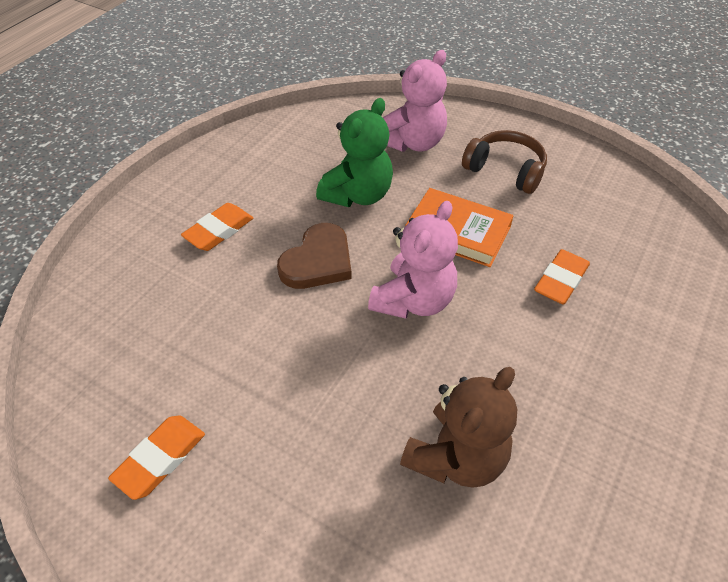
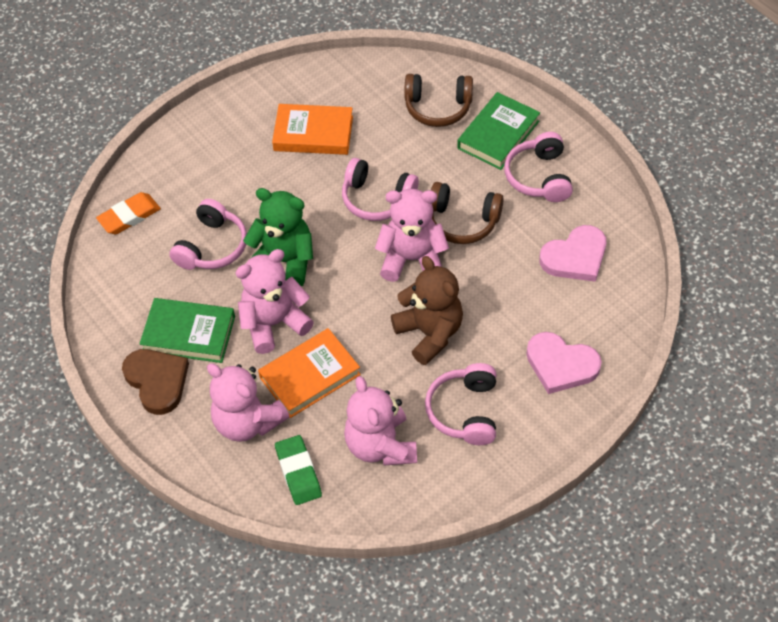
brown headphones: [462,130,547,194] = 1 -> [404,74,473,127] [431,182,504,244] = 2
green book: none = 0 -> [139,298,235,363] [457,92,540,170] = 2
green eraser: none = 0 -> [275,435,322,505] = 1
orange book: [405,188,514,267] = 1 -> [258,328,361,418] [272,104,353,155] = 2
orange eraser: [108,415,205,500] [181,203,253,251] [534,249,590,305] = 3 -> [96,192,161,234] = 1
pink headphones: none = 0 -> [169,199,247,270] [342,158,419,221] [425,363,496,445] [504,132,573,202] = 4
pink heart: none = 0 -> [526,332,602,394] [539,225,606,282] = 2
pink teddy bear: [368,201,458,319] [383,50,447,152] = 2 -> [207,363,290,442] [235,249,314,354] [344,376,417,466] [375,189,449,282] = 4

